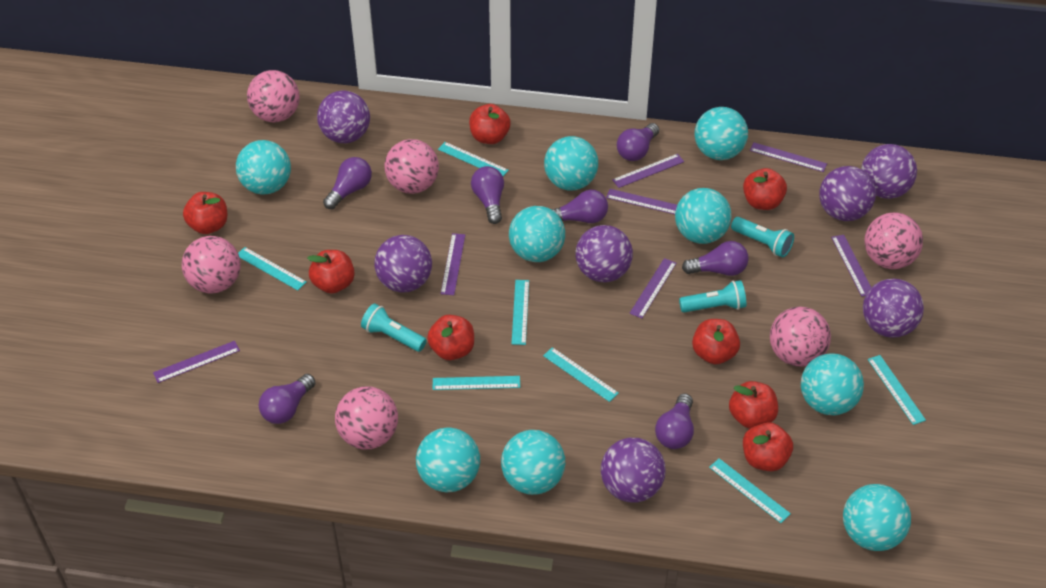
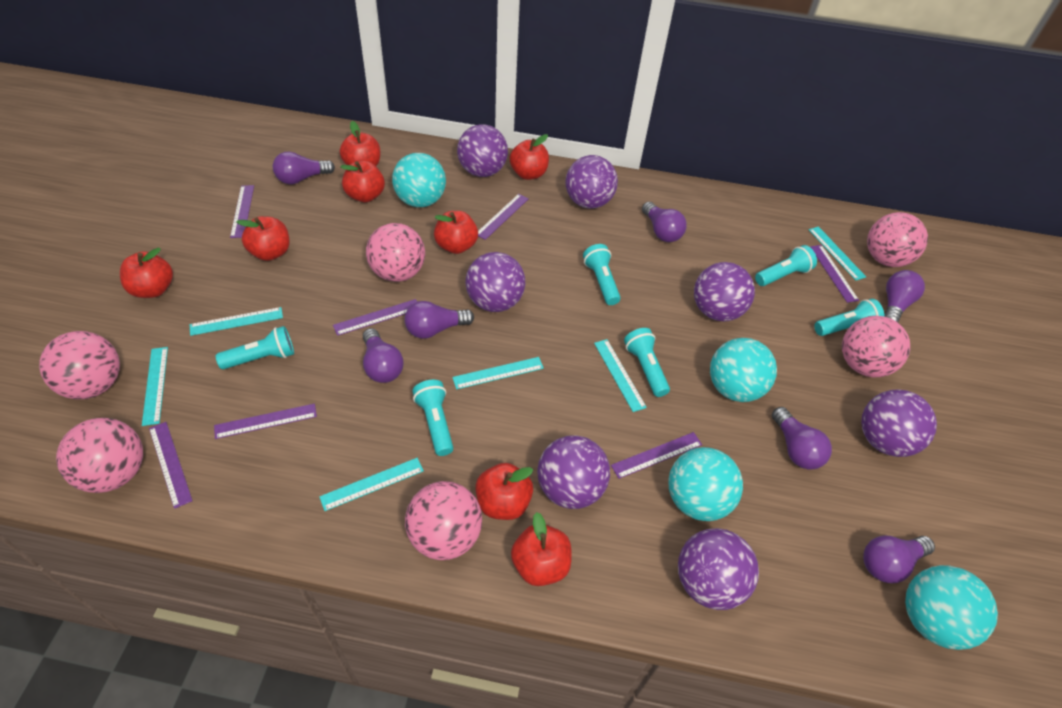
turquoise ball: [236,140,291,195] [416,427,480,492] [501,430,565,495] [509,206,565,262] [544,136,598,190] [675,188,731,244] [695,107,748,160] [801,353,864,415] [843,484,911,551] = 9 -> [392,153,446,207] [668,447,743,521] [710,338,777,402] [905,565,998,650] = 4
turquoise flashlight: [361,303,427,352] [679,280,746,313] [731,217,794,257] = 3 -> [215,326,294,369] [412,380,453,456] [583,244,621,305] [624,328,670,397] [755,245,817,286] [814,299,884,336] = 6
turquoise ruler: [238,247,306,291] [433,376,520,390] [438,142,509,176] [511,280,529,345] [543,347,619,402] [709,458,791,523] [868,355,926,425] = 7 -> [142,347,168,426] [190,307,283,336] [319,458,424,511] [452,357,544,389] [594,339,647,412] [809,227,866,280] = 6

